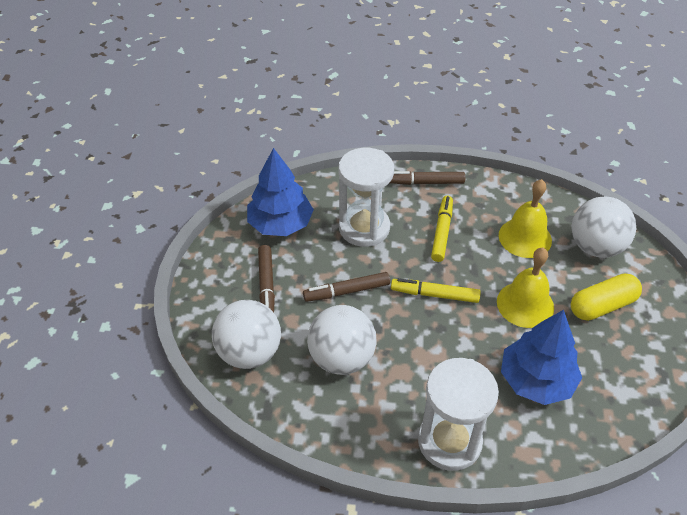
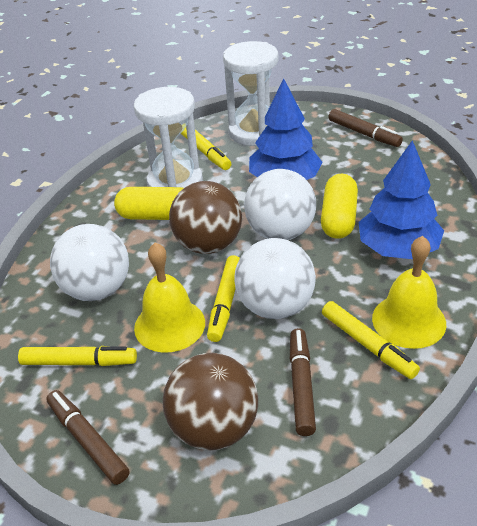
brown ball: none = 0 -> [163,353,258,450] [169,181,242,254] = 2
yellow capsule: [571,274,642,321] = 1 -> [114,187,183,220] [321,174,358,239] = 2
yellow marker: [391,278,481,303] [431,196,453,262] = 2 -> [18,346,137,366] [181,127,231,170] [207,255,240,342] [322,301,420,379] = 4

